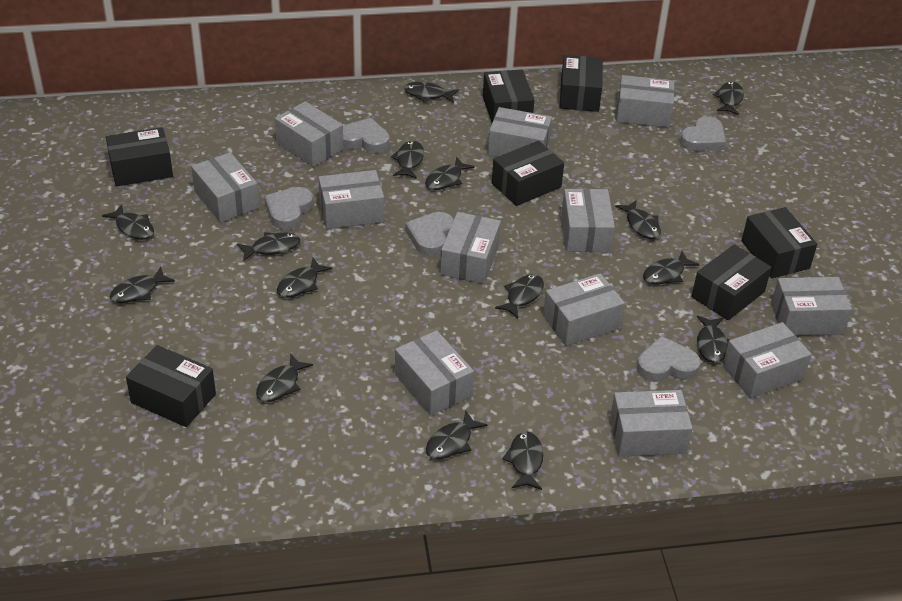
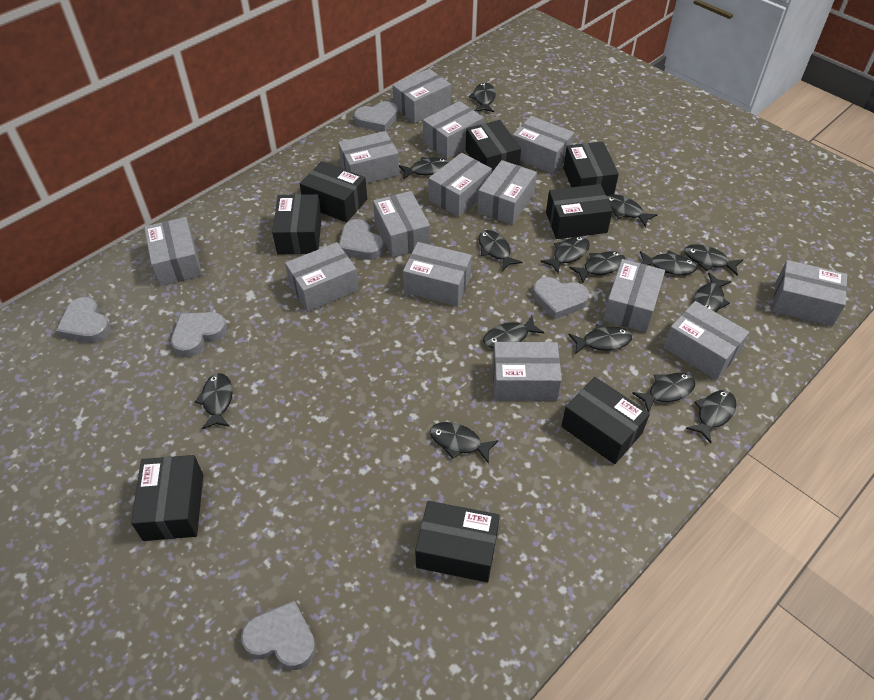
black box: [106,127,173,186] [126,345,216,427] [483,69,534,123] [492,141,564,206] [560,55,603,112] [692,244,771,320] [742,207,817,278] = 7 -> [131,455,203,541] [272,194,322,254] [300,161,367,222] [415,501,500,582] [466,120,521,172] [546,184,613,239] [561,377,650,464] [563,141,619,196] = 8
grey box: [191,152,259,223] [275,101,344,167] [318,170,384,229] [395,330,474,416] [440,212,501,284] [488,107,552,157] [543,273,625,346] [561,189,615,252] [610,390,693,457] [616,75,675,128] [723,322,812,398] [771,277,852,335] = 12 -> [144,217,202,286] [285,242,359,312] [338,131,399,184] [373,191,430,258] [393,69,451,124] [403,242,472,306] [423,101,484,159] [429,153,492,217] [477,160,537,225] [492,342,562,401] [512,116,574,174] [603,259,665,332] [663,301,749,380] [772,260,847,326] = 14
grey heart: [264,187,313,230] [343,118,389,153] [405,212,454,256] [637,336,701,382] [680,116,726,151] = 5 -> [56,297,111,343] [171,312,227,357] [241,601,316,670] [339,219,384,260] [354,101,398,132] [533,277,589,320] = 6

